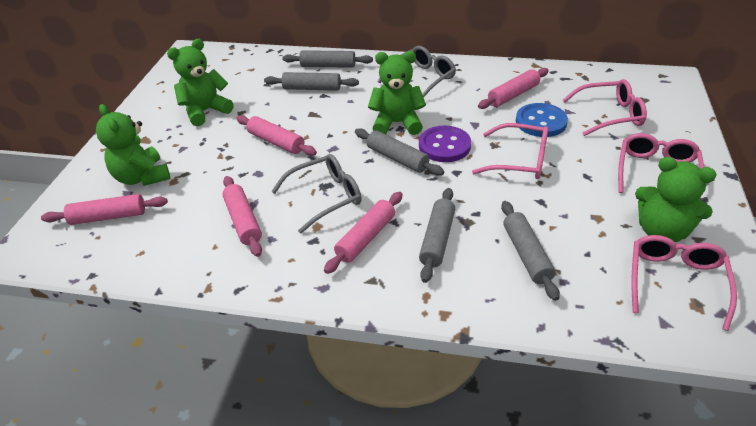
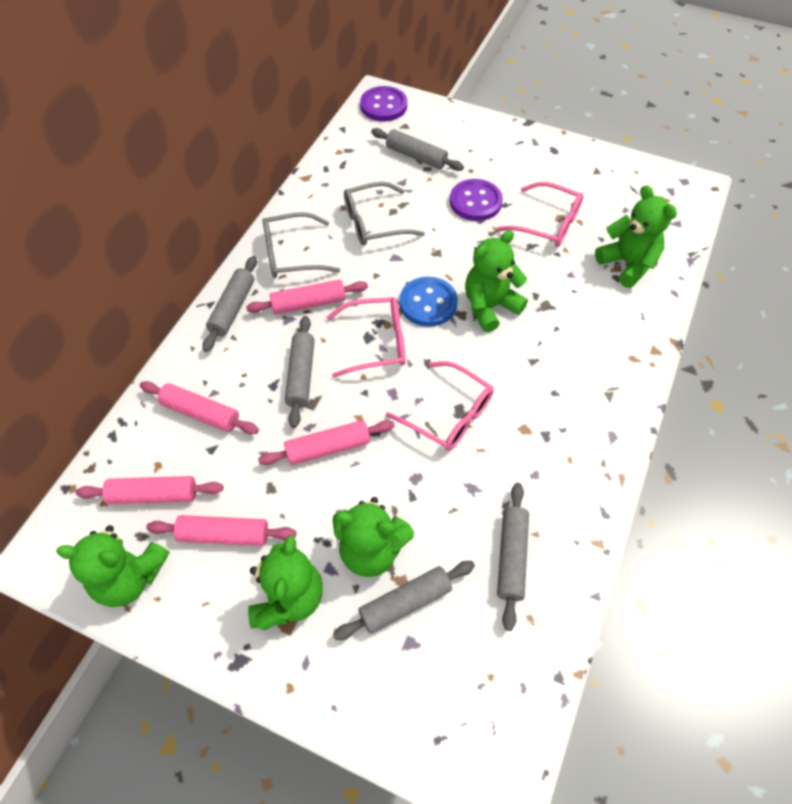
green teddy bear: [96,104,170,186] [167,39,234,126] [368,51,426,135] [635,157,717,242] = 4 -> [56,526,170,607] [248,536,323,631] [333,497,414,577] [465,230,528,332] [595,185,677,288] = 5
pink glasses: [472,123,548,179] [563,79,647,136] [618,133,704,200] [631,235,737,331] = 4 -> [326,297,406,378] [386,361,494,451] [497,182,583,247] = 3
purple button: [419,125,471,162] = 1 -> [360,86,407,121] [450,179,503,221] = 2

